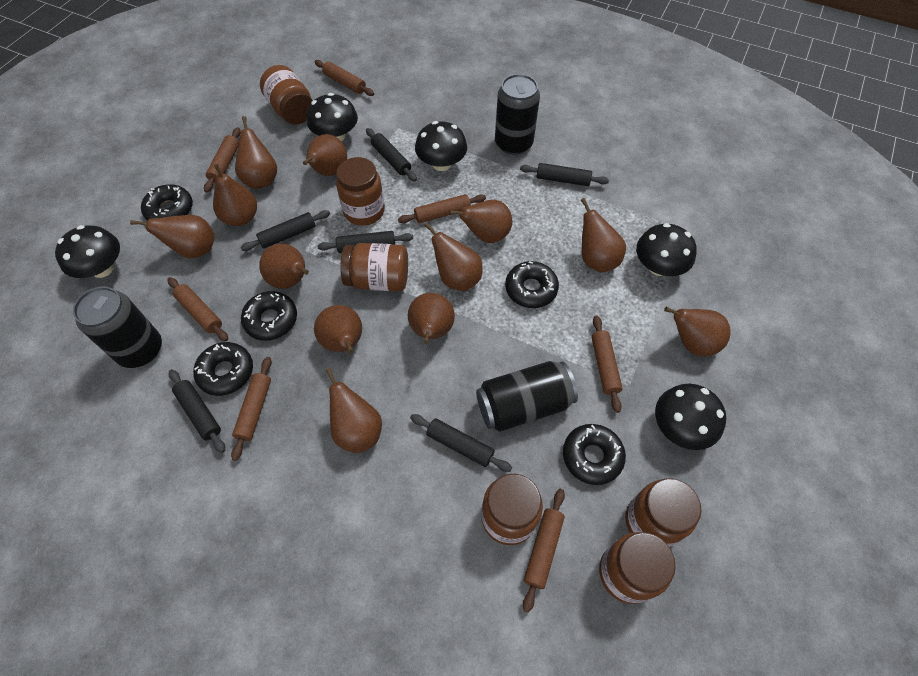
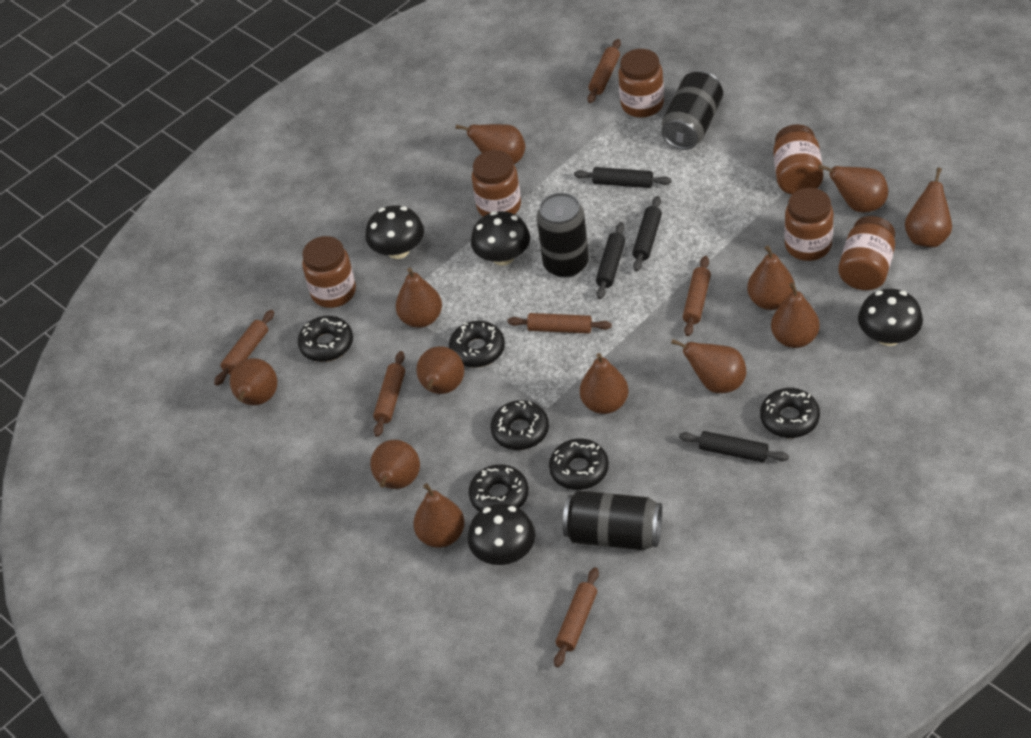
black donut: [141,184,193,220] [193,342,253,396] [241,291,297,341] [505,261,559,308] [563,424,626,485] = 5 -> [298,316,353,362] [449,321,505,368] [469,464,529,511] [491,400,549,450] [549,438,609,490] [760,388,820,438] = 6
black mushroom: [55,225,120,278] [307,93,358,141] [415,121,467,171] [636,223,697,276] [655,384,726,450] = 5 -> [365,205,424,259] [468,503,535,565] [471,211,530,266] [858,289,923,346] = 4
black rolling pin: [169,369,225,453] [240,210,330,251] [317,231,413,253] [366,128,417,181] [410,414,512,472] [520,163,609,186] = 6 -> [574,167,672,188] [596,222,625,299] [632,196,662,272] [679,431,789,462] = 4
brown rolling pin: [167,277,228,341] [204,127,241,193] [231,357,272,461] [314,60,374,96] [398,194,486,223] [523,489,565,613] [591,316,623,413] = 7 -> [214,310,274,386] [373,351,405,437] [508,313,612,334] [554,567,599,667] [587,39,621,103] [683,256,711,336] = 6

